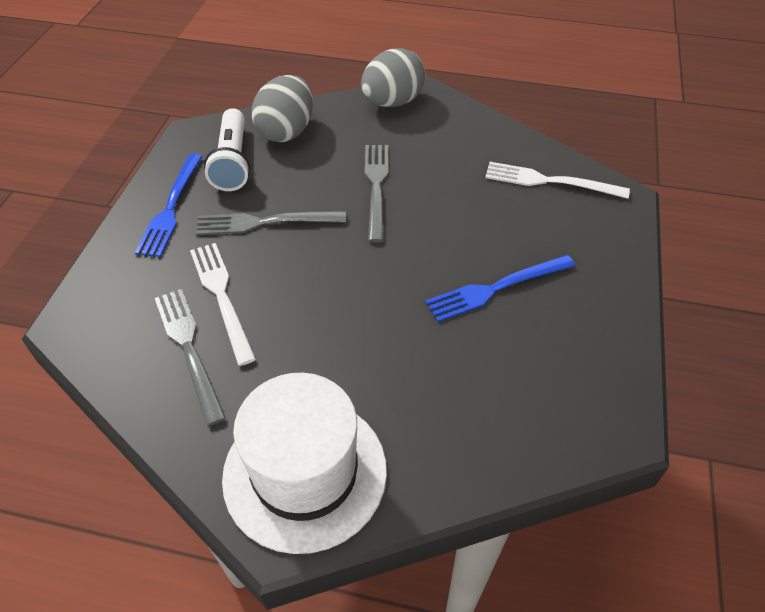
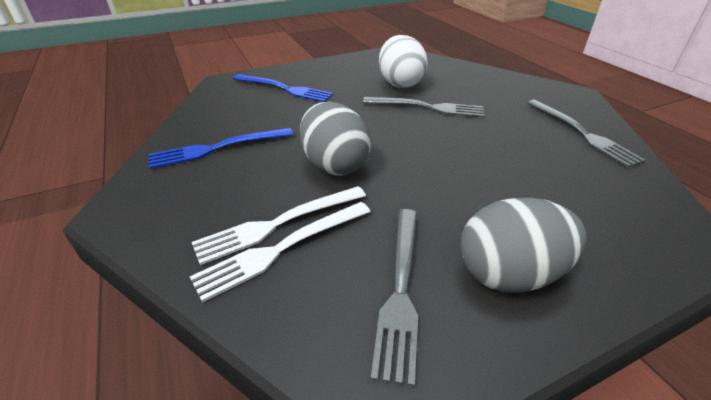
white egg: none = 0 -> [379,35,428,88] = 1
white flashlight: [204,108,250,191] = 1 -> none = 0
white hat: [222,373,387,554] = 1 -> none = 0

